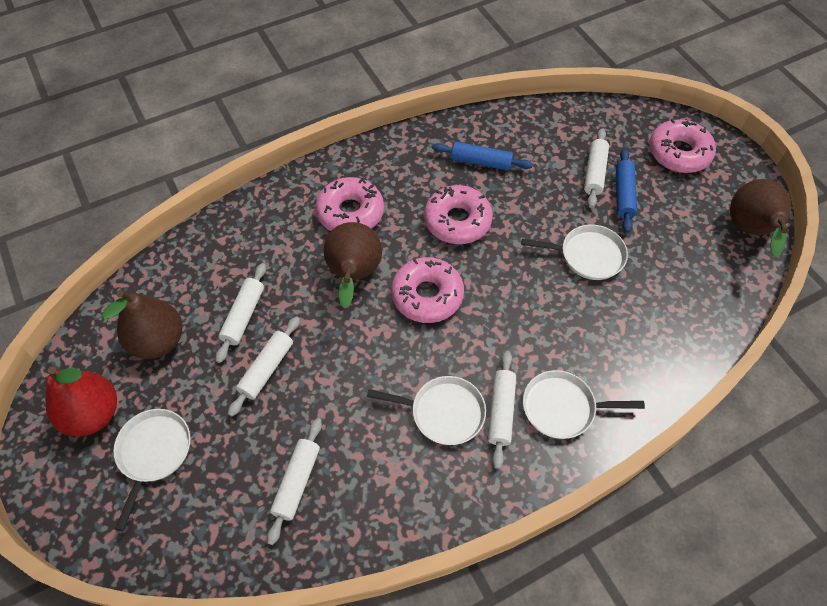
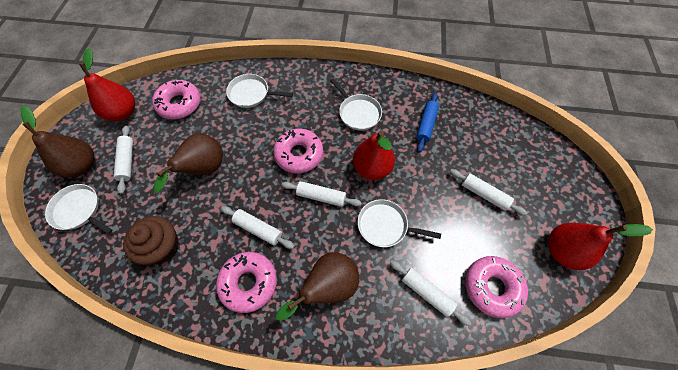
blue rolling pin: [432,142,533,171] [616,148,637,233] = 2 -> [416,93,439,152] = 1
brown cupcake: none = 0 -> [123,216,179,265] = 1
red pear: [46,366,117,436] = 1 -> [79,48,135,121] [353,130,395,180] [548,223,653,270] = 3

